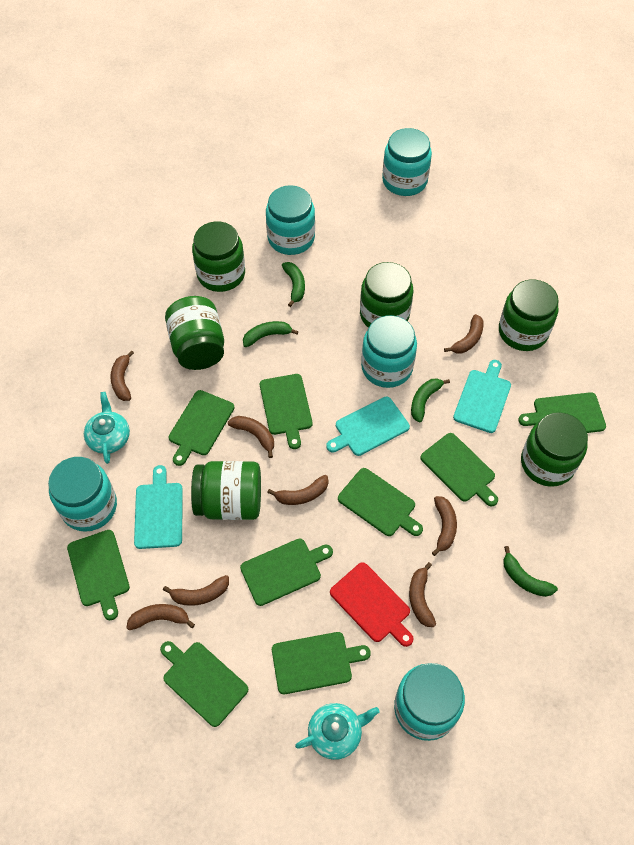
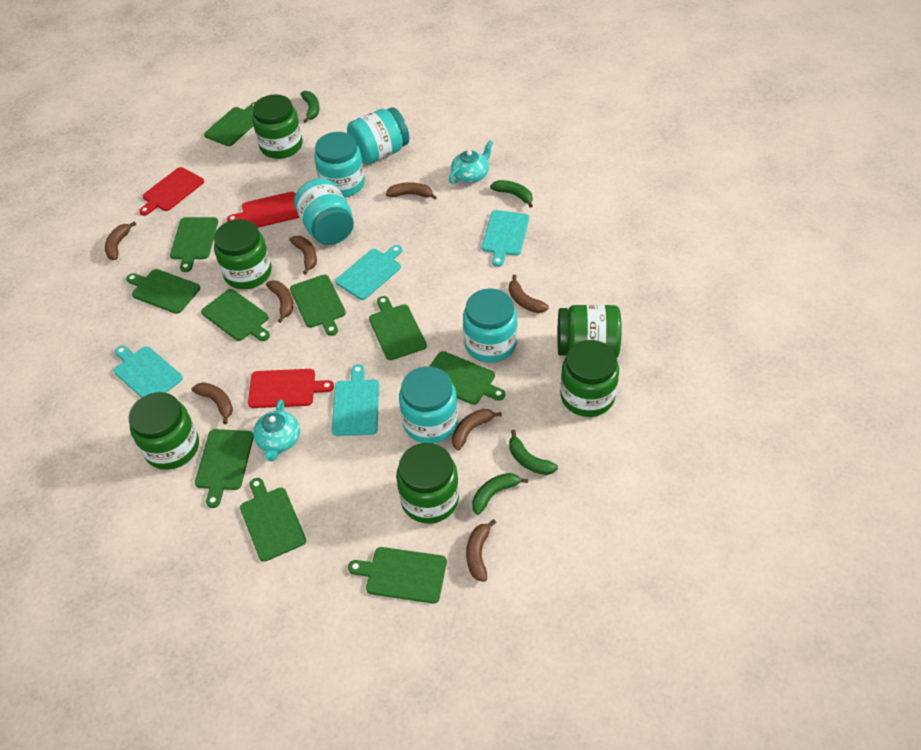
green cutting board: [67,530,130,620] [160,641,248,727] [169,390,234,466] [240,538,333,606] [260,374,313,449] [272,632,371,694] [338,468,423,536] [420,433,498,506] [518,392,606,433] = 9 -> [126,269,200,314] [170,217,218,272] [195,429,254,508] [201,289,270,341] [204,102,255,146] [240,478,306,562] [290,274,346,336] [348,547,447,604] [369,296,427,360] [430,351,505,405] = 10
red cutting board: [330,562,414,647] = 1 -> [139,167,204,216] [227,192,300,228] [248,369,334,408] = 3
turquoise cutting board: [134,465,183,549] [326,397,410,456] [453,360,511,433] = 3 -> [114,346,183,398] [332,364,379,436] [335,245,402,300] [482,210,529,267] = 4

